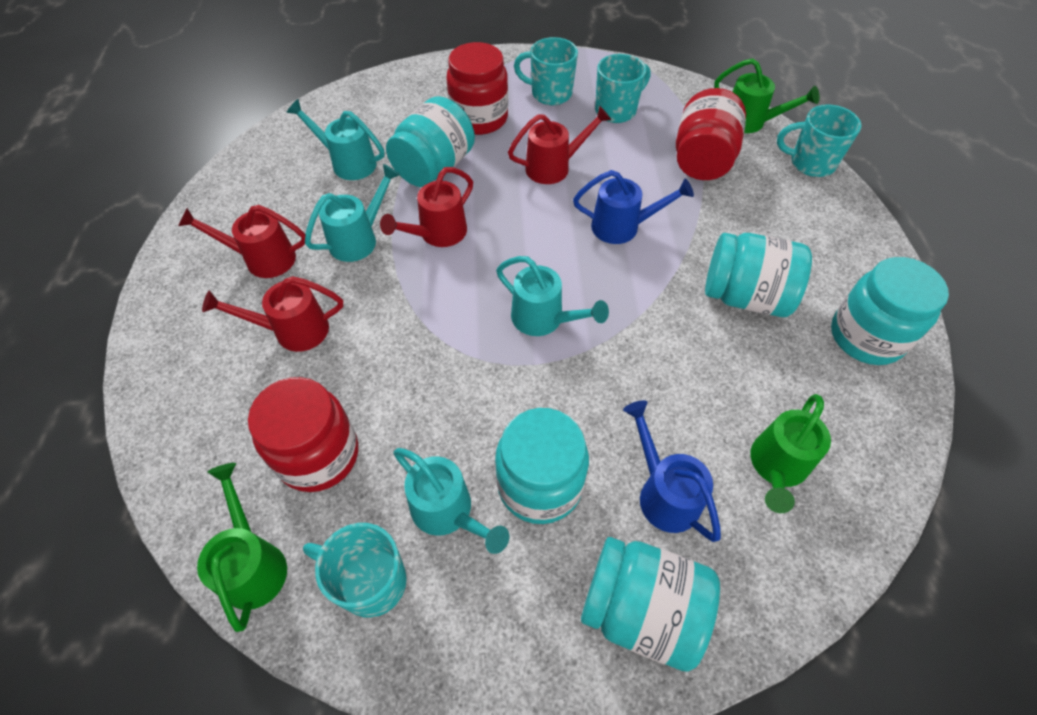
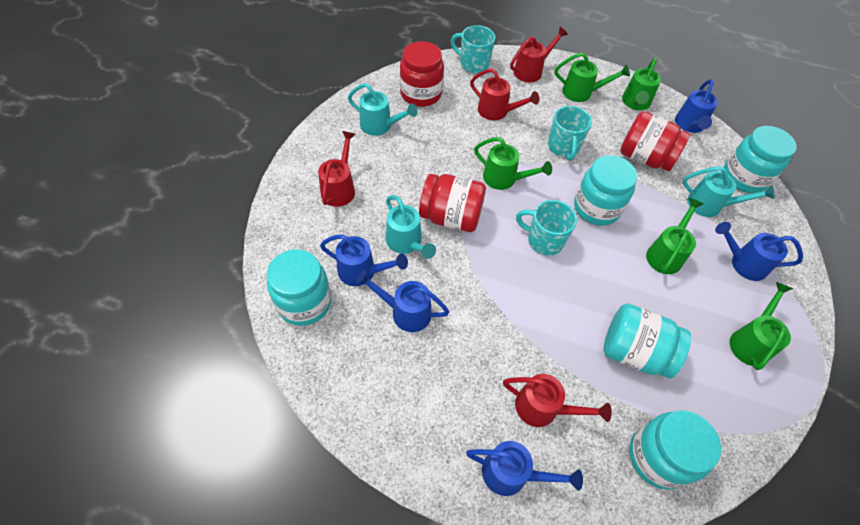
blue watering can: [573,170,694,244] [623,400,721,542] = 2 -> [320,234,408,286] [355,270,449,332] [466,441,583,496] [675,79,718,133] [715,222,803,281] = 5
green watering can: [197,463,287,632] [714,58,820,133] [751,394,831,513] = 3 -> [474,137,552,190] [555,52,630,102] [622,58,661,110] [646,198,703,274] [730,282,793,370] = 5
turquoise mug: [303,523,407,618] [514,37,578,105] [595,54,650,123] [777,104,862,177] = 4 -> [451,25,495,73] [516,200,577,256] [548,106,592,161] = 3
turquoise watering can: [286,99,384,180] [305,164,400,262] [393,448,509,554] [496,256,609,336] = 4 -> [348,83,418,136] [386,195,436,259] [682,166,775,217] = 3

